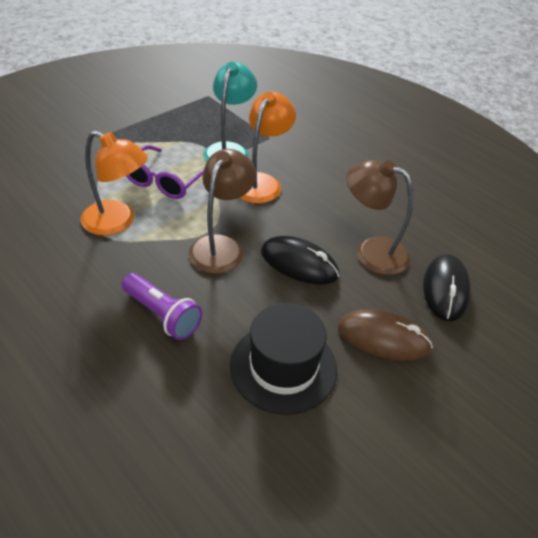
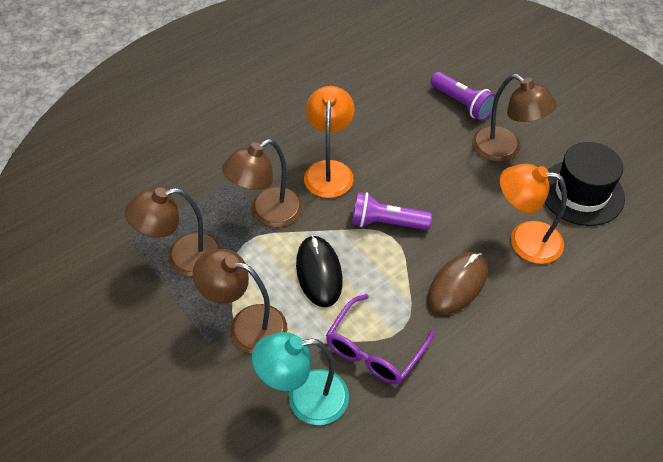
black mouse: [261,236,339,285] [423,254,471,321] = 2 -> [296,235,343,307] = 1
brown lamp: [188,149,256,274] [346,160,413,275] = 2 -> [125,188,221,277] [193,249,287,354] [222,139,303,227] [472,74,557,162] = 4
purple flashlight: [121,273,202,340] = 1 -> [352,192,432,230] [431,72,496,121] = 2

